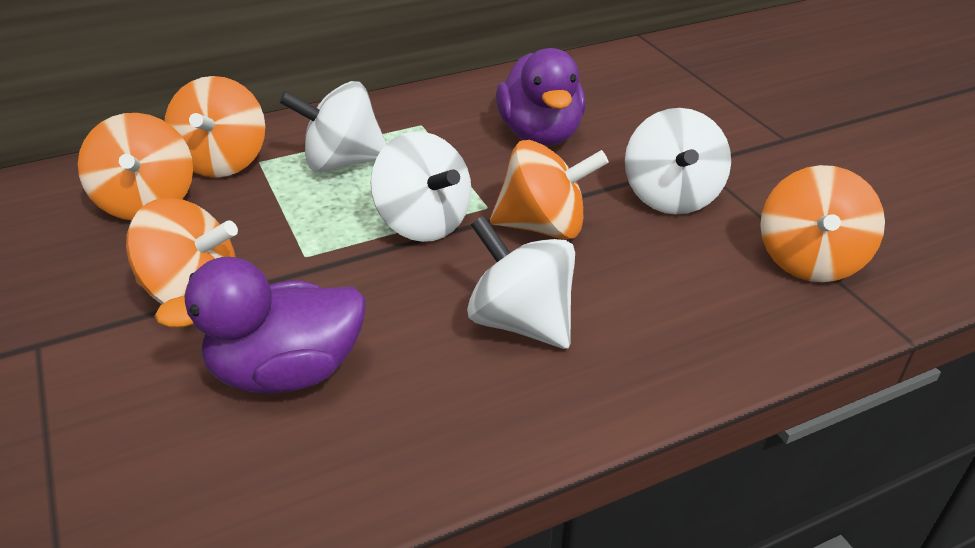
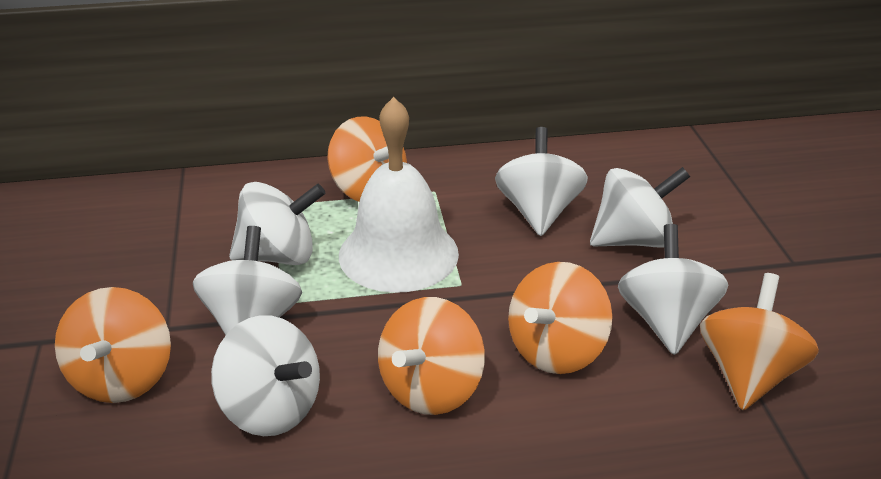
purple duck: [154,257,366,394] [496,48,585,146] = 2 -> none = 0
white bell: none = 0 -> [339,97,459,293] = 1
white spinning top: [279,81,387,172] [371,132,472,242] [467,216,575,349] [625,108,731,215] = 4 -> [193,226,302,335] [211,315,320,436] [229,182,326,265] [495,127,588,236] [590,167,690,248] [618,224,728,355] = 6

